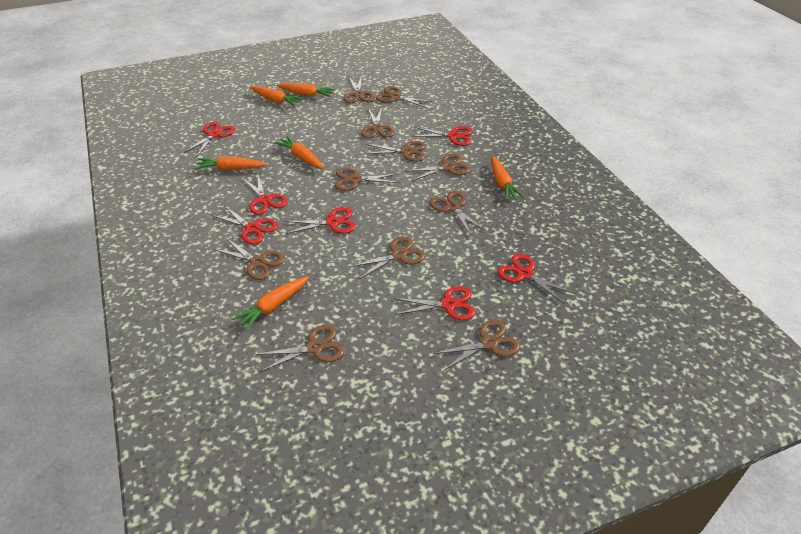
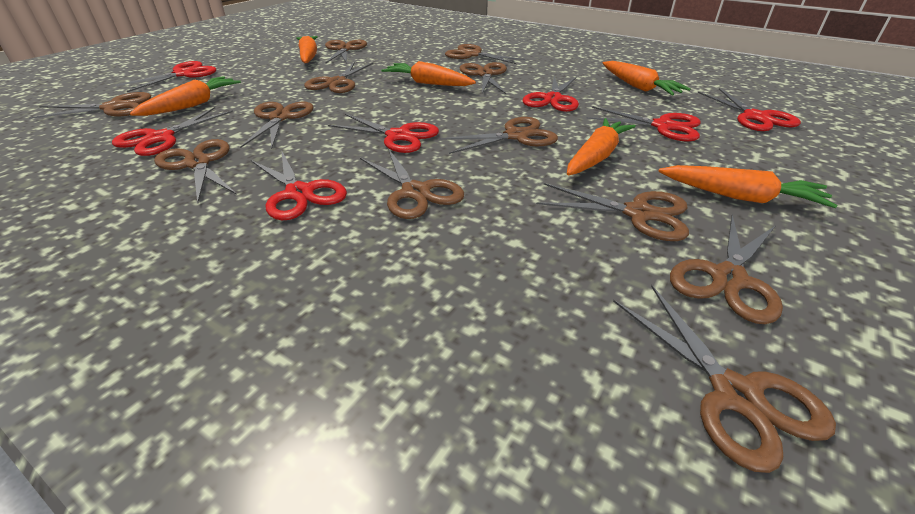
brown scissors: [213,238,285,280] [255,325,344,372] [335,168,400,191] [344,76,375,103] [350,236,426,279] [361,107,395,138] [364,141,426,162] [376,86,433,108] [405,154,471,181] [429,191,486,235] [433,320,520,370] = 11 -> [29,92,151,119] [154,139,237,203] [240,102,314,149] [304,62,373,93] [325,40,367,64] [360,149,464,219] [439,117,558,154] [445,44,525,64] [460,62,507,94] [536,183,689,241] [613,285,836,473] [670,214,783,324] = 12

